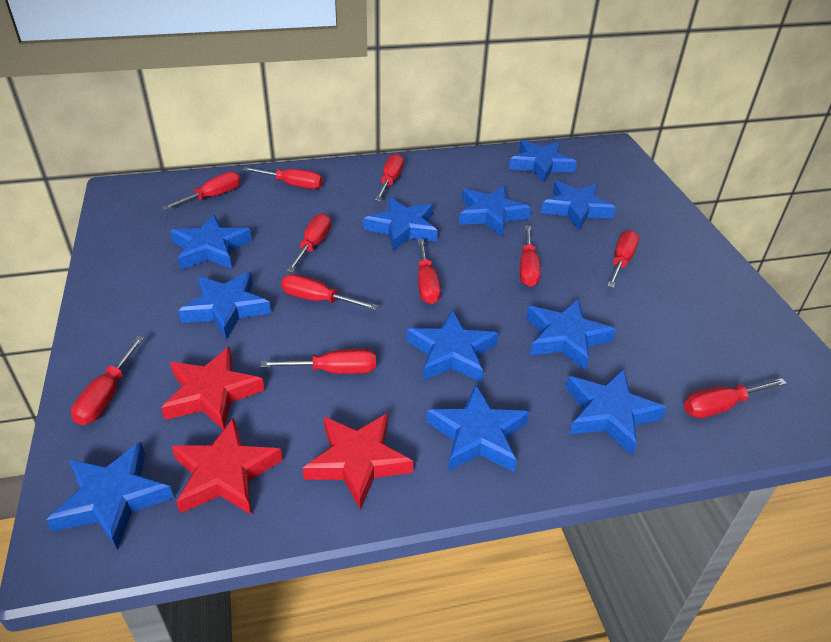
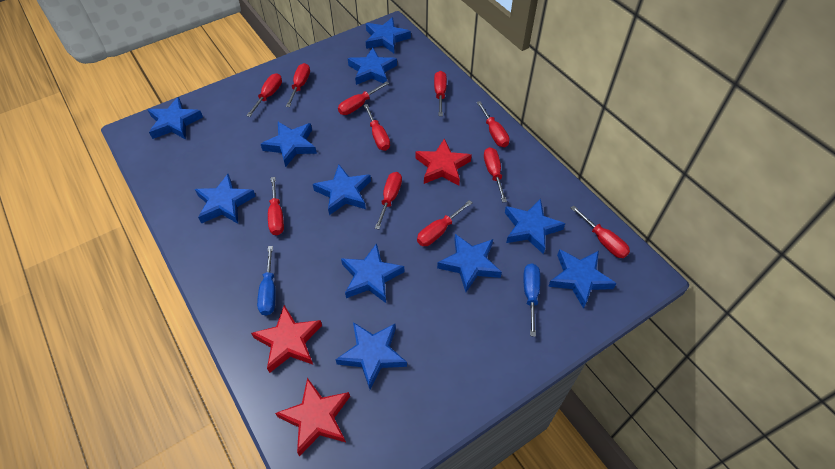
blue screwdriver: none = 0 -> [257,246,276,316] [523,263,540,337] = 2

